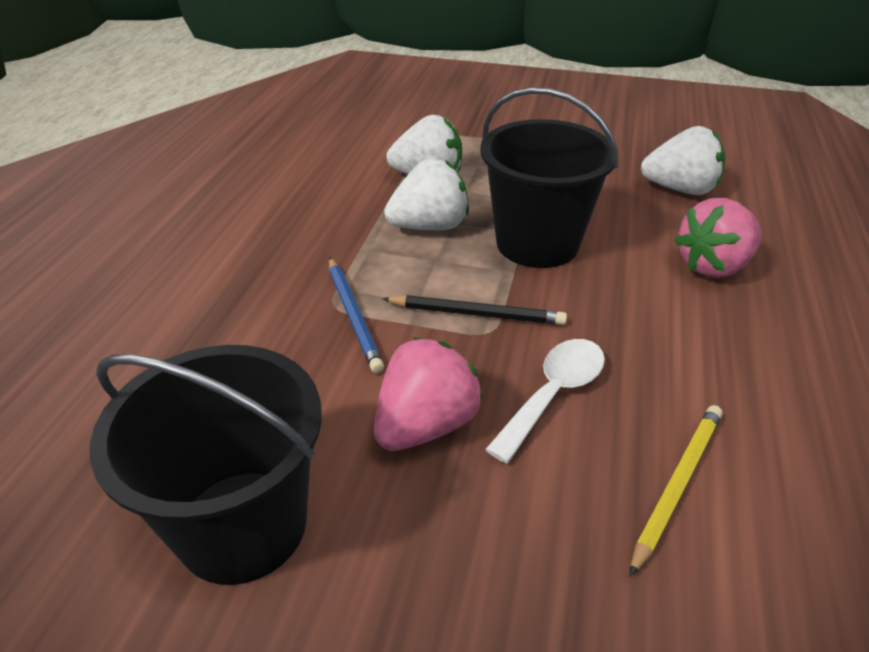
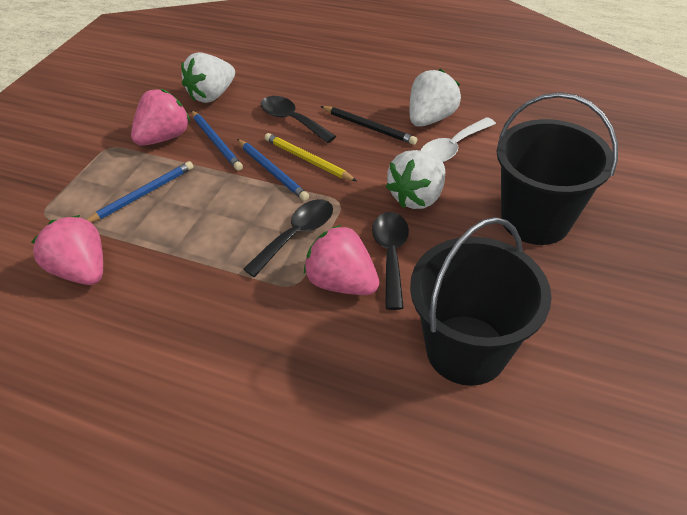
black spoon: none = 0 -> [243,199,333,277] [261,96,336,143] [372,212,409,310] = 3
blue pencil: [329,257,384,373] = 1 -> [87,161,194,222] [191,110,243,171] [237,139,309,201] = 3
pink strawberry: [374,337,483,451] [674,198,761,278] = 2 -> [31,215,103,285] [131,89,190,146] [304,225,379,295] = 3

